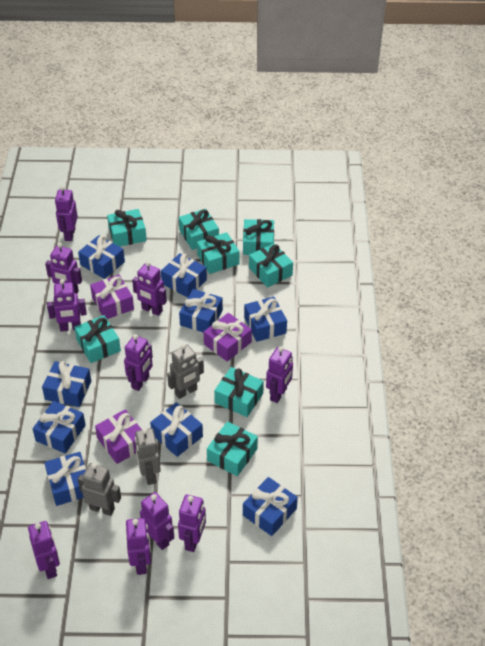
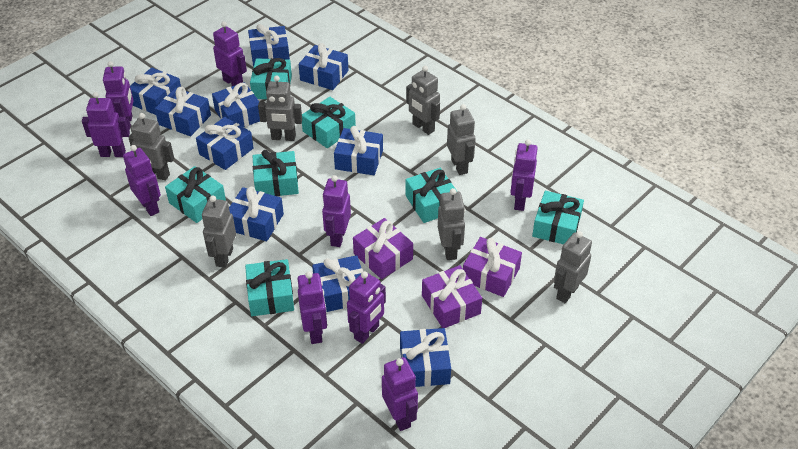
blue gift: [33,401,86,454] [42,361,91,407] [44,452,86,506] [78,235,125,279] [150,402,203,457] [161,253,207,298] [179,289,223,333] [243,477,298,536] [244,297,287,342] = 9 -> [130,67,181,115] [155,86,211,136] [196,117,254,170] [212,82,260,127] [229,186,284,241] [248,24,290,66] [299,43,348,90] [312,255,363,312] [334,126,383,175] [400,328,451,387] = 10
grey robot: [78,463,121,516] [135,428,161,485] [167,344,204,399] = 3 -> [128,113,174,180] [202,196,236,268] [258,76,302,141] [406,66,440,135] [438,188,465,260] [447,104,476,175] [554,231,592,303] = 7
purple robot: [28,521,60,579] [45,243,82,293] [47,279,87,332] [55,186,78,241] [124,334,153,391] [126,518,151,575] [132,261,167,316] [140,492,174,550] [178,495,206,552] [266,346,293,403] = 10 -> [82,92,130,157] [103,61,134,130] [123,145,161,216] [213,22,247,86] [298,271,327,344] [322,175,351,247] [347,271,386,344] [382,357,418,431] [510,139,538,211] = 9
turquoise gift: [74,315,121,363] [107,209,147,247] [179,209,219,250] [197,232,240,274] [207,421,258,476] [214,367,264,417] [243,219,274,255] [249,243,293,288] = 8 -> [165,166,226,223] [245,259,294,316] [250,58,292,99] [253,150,299,196] [302,97,356,148] [405,168,458,223] [532,191,584,244] = 7

